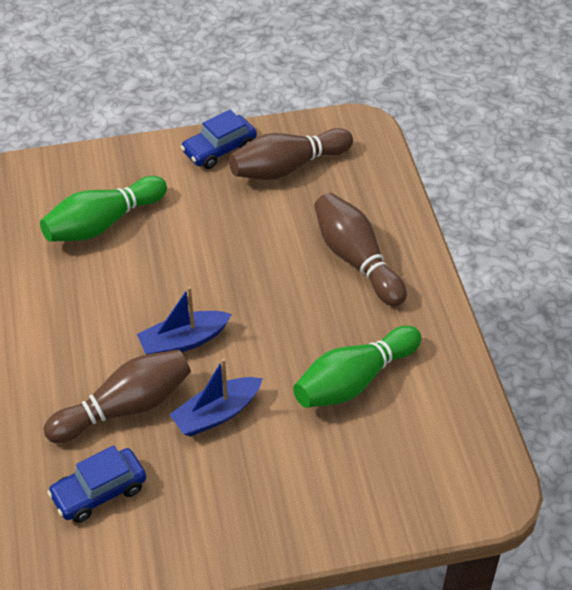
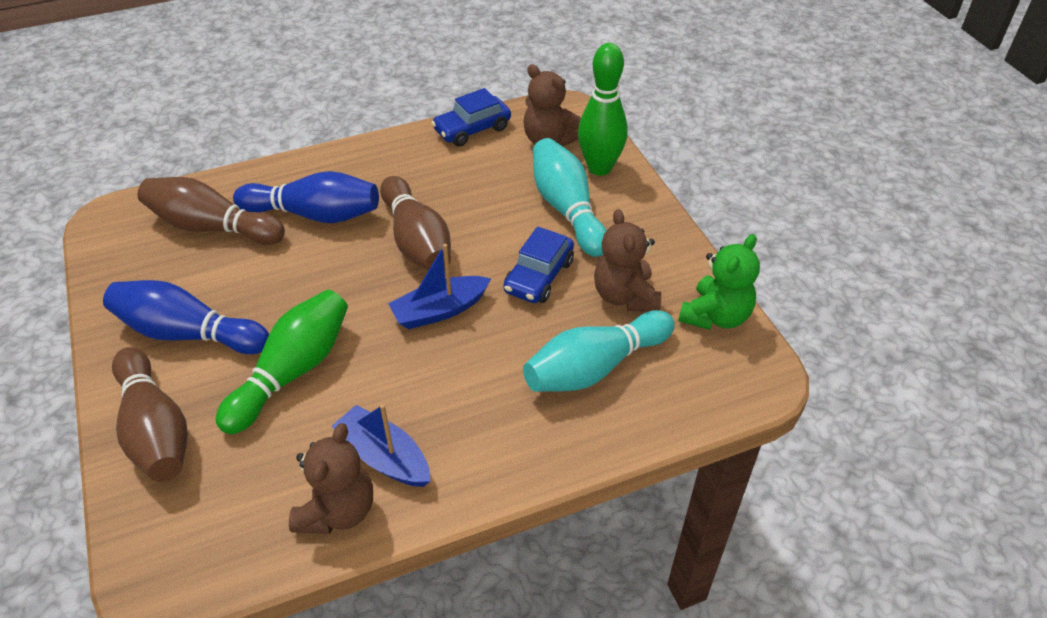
blue bowling pin: none = 0 -> [103,280,269,354] [233,171,379,223] = 2
brown teddy bear: none = 0 -> [289,423,373,534] [523,64,581,146] [594,209,661,312] = 3
green teddy bear: none = 0 -> [678,234,760,330] = 1
turquoise bowling pin: none = 0 -> [523,310,675,392] [533,138,607,257] = 2

